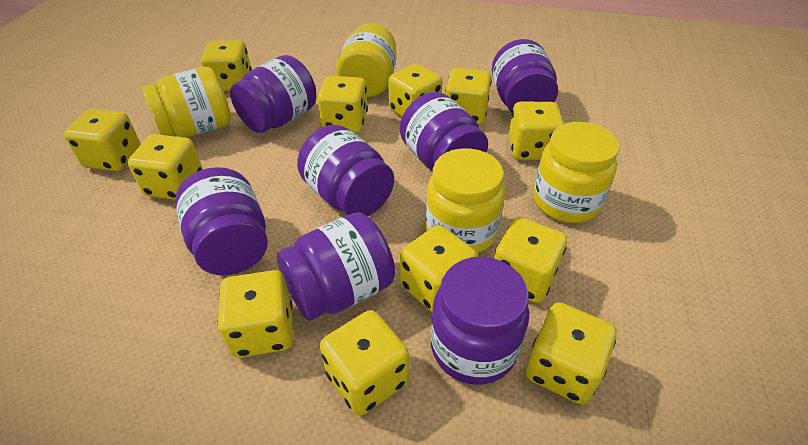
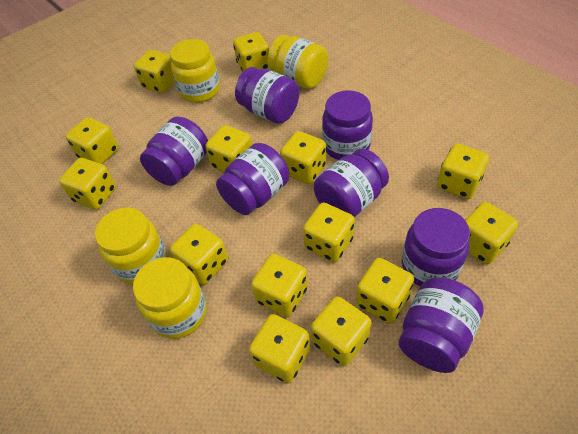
yellow dice: [64,109,141,171] [128,134,203,200] [201,40,252,91] [217,270,294,358] [318,76,368,133] [320,310,409,416] [388,64,443,117] [400,225,478,312] [445,68,492,125] [494,217,567,303] [509,102,564,160] [525,302,617,404] = 12 -> [59,158,116,210] [65,117,119,164] [134,50,175,93] [170,224,228,285] [206,125,252,172] [233,32,270,72] [249,314,310,383] [251,254,308,317] [280,131,326,184] [303,202,355,262] [311,296,372,366] [356,258,414,324] [437,143,489,199] [465,202,518,264] = 14

